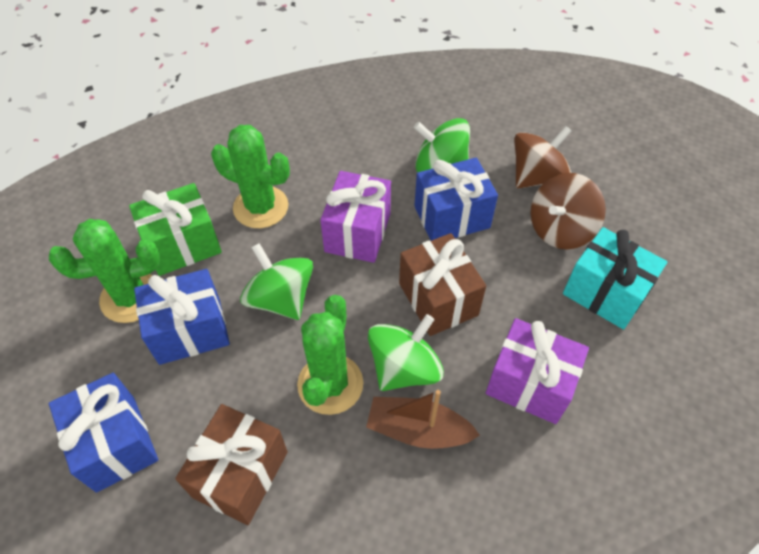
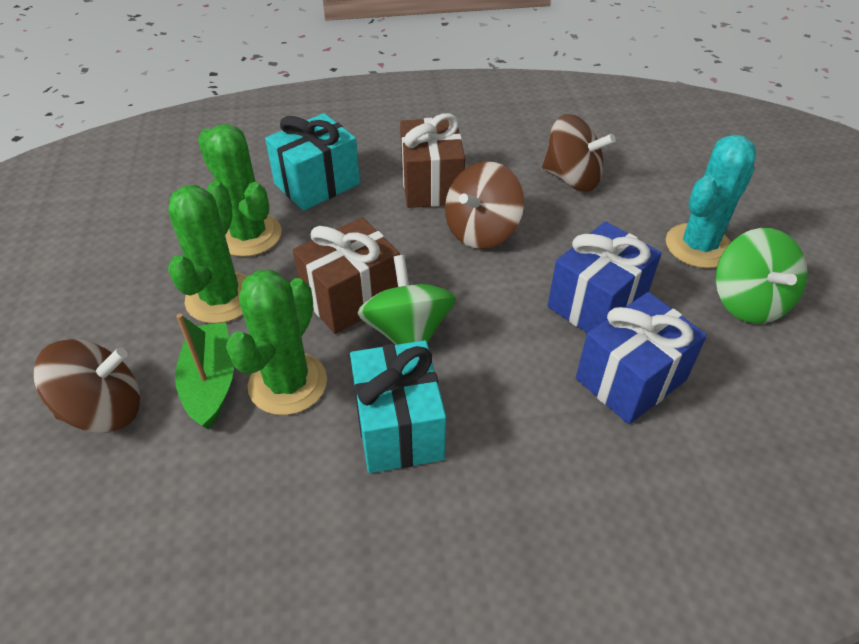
blue gift: [49,373,158,493] [134,269,230,365] [414,158,498,241] = 3 -> [548,221,661,333] [576,292,707,424] = 2
brown boat: [366,390,480,449] = 1 -> none = 0
brown spinning top: [514,126,572,188] [531,173,606,249] = 2 -> [33,339,140,433] [445,161,524,249] [542,114,616,192] = 3
green boat: none = 0 -> [175,313,234,429] = 1
green gift: [129,183,222,276] = 1 -> none = 0
green spinning top: [240,243,313,320] [368,314,444,391] [414,118,470,173] = 3 -> [357,255,456,345] [715,228,807,324] = 2
purple gift: [320,171,391,263] [486,318,589,424] = 2 -> none = 0
turquoise cactus: none = 0 -> [666,135,756,268] = 1
turquoise gift: [563,227,667,329] = 1 -> [265,113,360,211] [350,340,446,473] = 2

